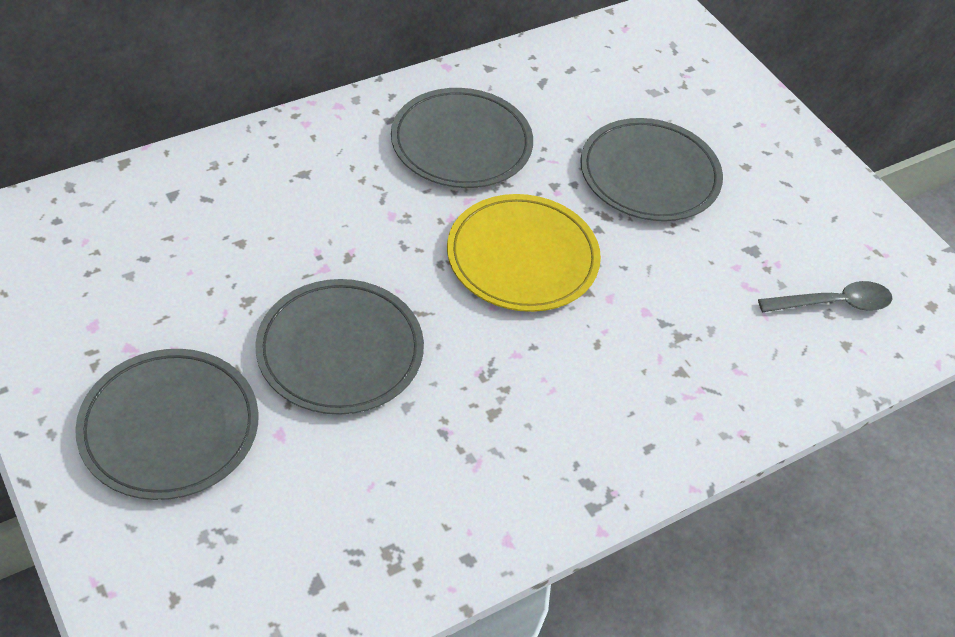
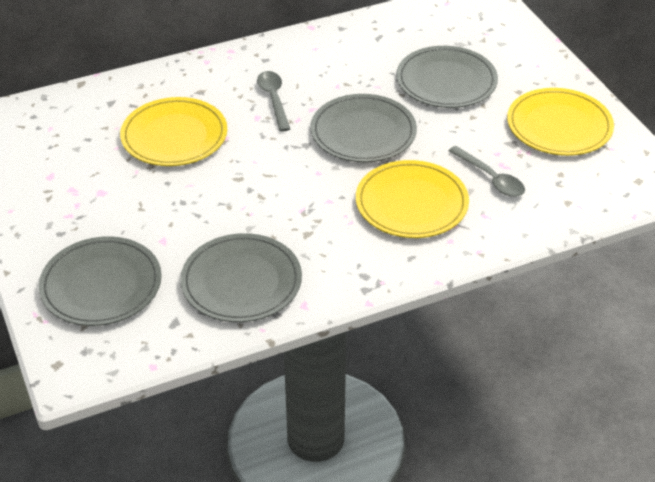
grey spoon: [758,281,892,312] = 1 -> [257,71,290,132] [449,146,525,197] = 2
yellow plate: [447,194,601,312] = 1 -> [120,97,227,166] [356,160,469,238] [507,88,614,156] = 3

